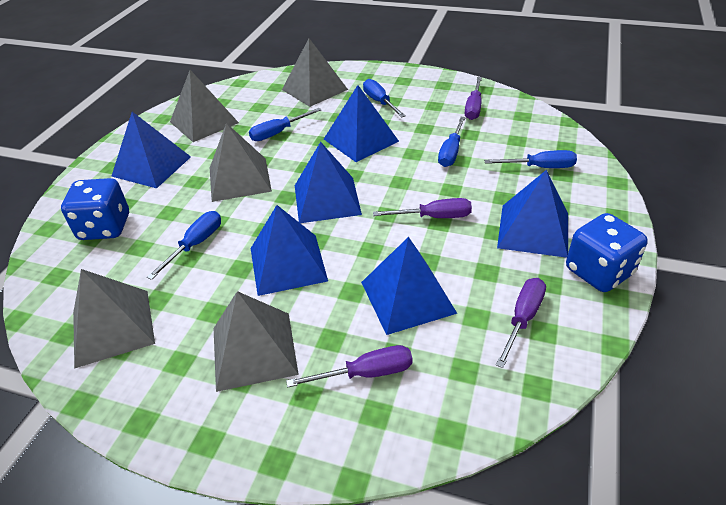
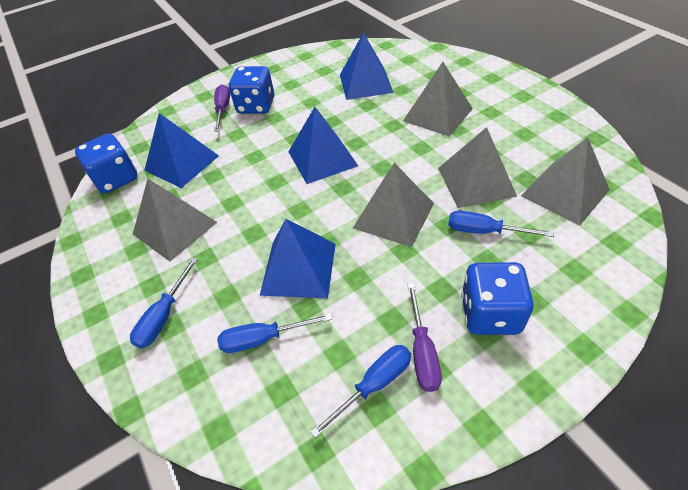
blue dice: [61,178,129,240] [566,213,648,292] = 2 -> [75,134,138,193] [229,66,274,114] [461,262,534,335] = 3
blue pyramid: [111,112,191,188] [251,205,328,296] [295,142,362,223] [324,85,399,162] [361,237,457,335] [497,170,568,258] = 6 -> [144,113,219,188] [260,219,336,298] [288,107,358,184] [340,32,394,100] = 4
blue screwdriver: [147,211,221,280] [249,108,321,141] [363,79,406,118] [438,117,466,167] [484,150,577,168] = 5 -> [130,258,198,348] [217,313,332,353] [310,345,411,438] [448,211,554,237] = 4
purple screwdriver: [286,345,413,388] [373,198,472,218] [465,77,482,120] [496,278,546,368] = 4 -> [214,84,230,132] [407,283,442,392] = 2

